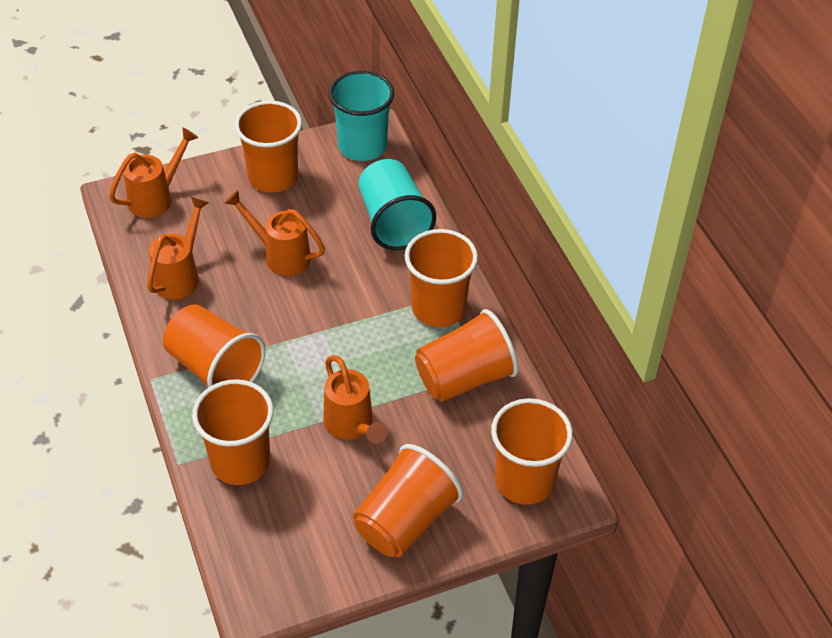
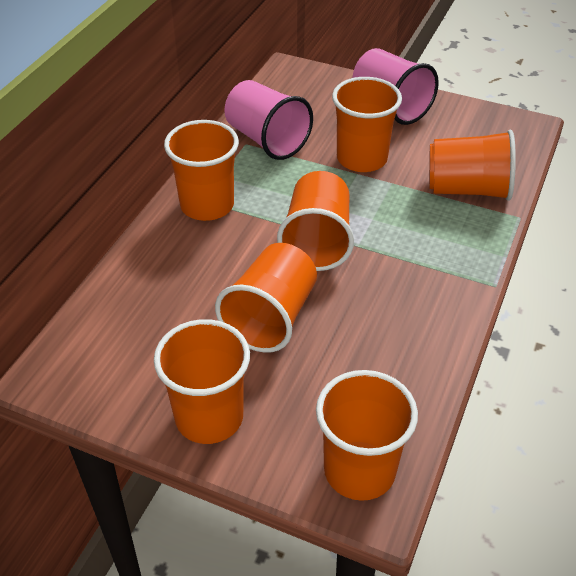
orange watering can: [109,128,198,218] [147,197,209,300] [224,190,325,276] [323,355,388,444] = 4 -> none = 0
pink cup: none = 0 -> [224,80,313,160] [353,48,439,125] = 2
turquoise cup: [329,71,394,161] [358,159,436,250] = 2 -> none = 0

